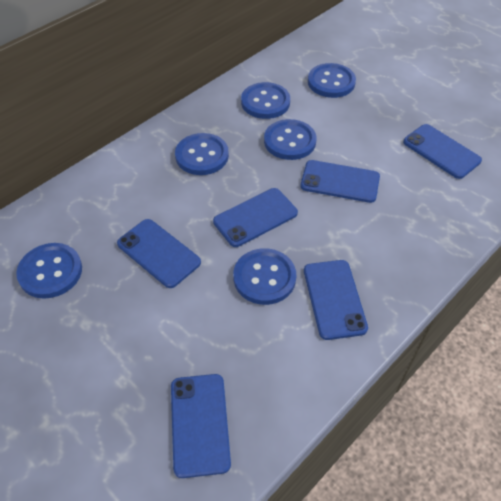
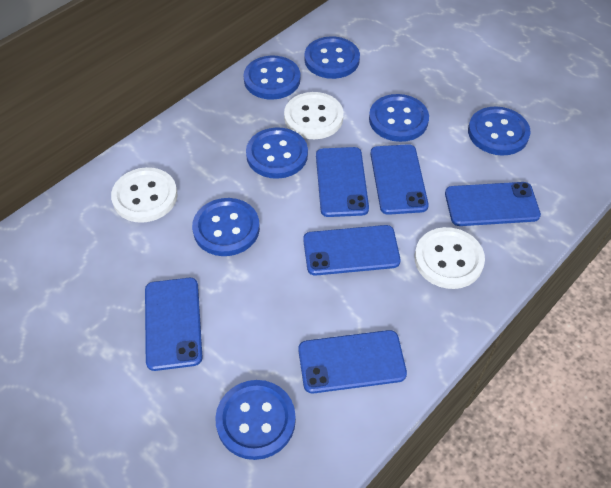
blue button: [16,243,82,299] [175,133,229,175] [233,248,296,305] [241,82,290,119] [264,119,317,160] [308,63,356,98] = 6 -> [192,198,260,256] [215,380,296,460] [243,56,300,100] [246,127,308,179] [304,36,360,79] [369,94,429,142] [468,107,530,156] = 7
white button: none = 0 -> [111,167,177,223] [284,92,344,139] [415,227,485,289] = 3

